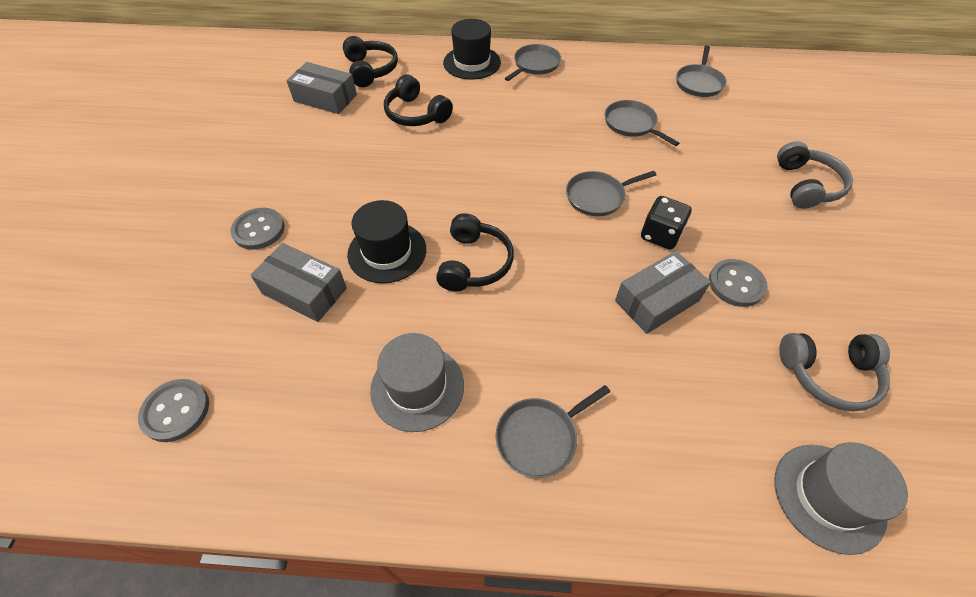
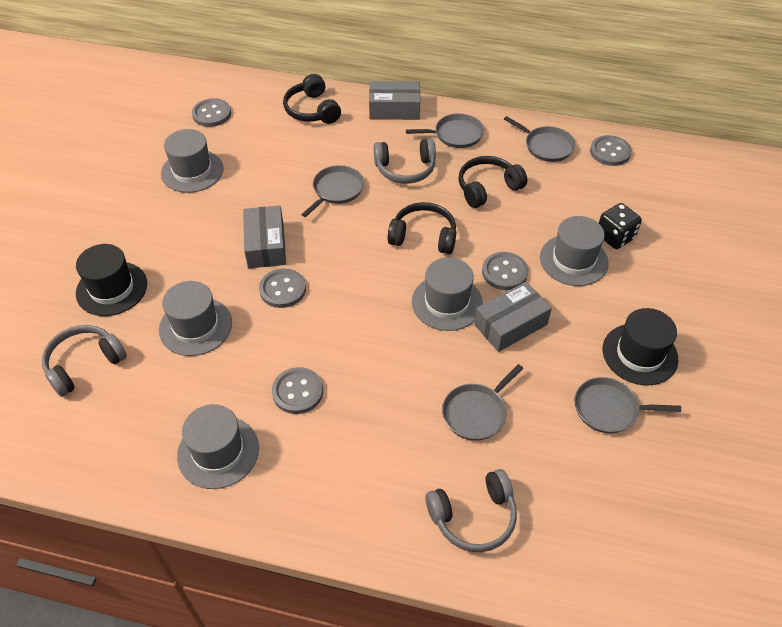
grey button: [138,379,209,442] [231,208,285,250] [709,259,768,307] = 3 -> [192,98,231,127] [259,268,306,308] [272,367,323,414] [482,252,528,290] [590,135,632,166] = 5
grey hat: [370,333,464,432] [775,442,908,555] = 2 -> [159,281,232,356] [161,129,224,193] [177,404,259,489] [412,257,483,331] [540,216,609,286] = 5
grey headphones: [777,141,853,209] [779,333,890,411] = 2 -> [42,325,127,397] [374,139,436,184] [426,469,517,552] = 3

